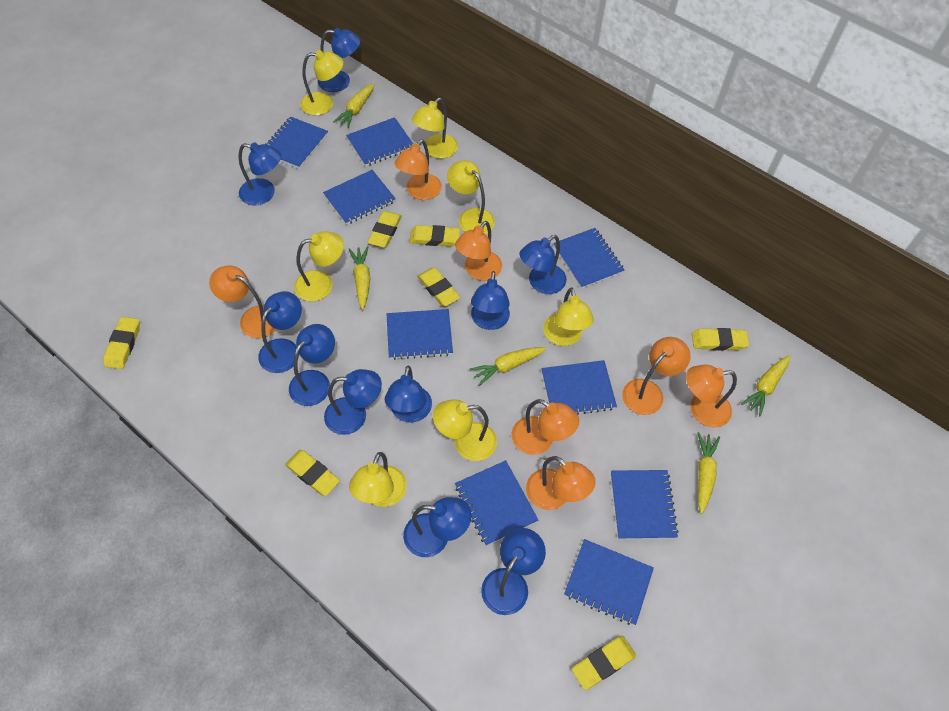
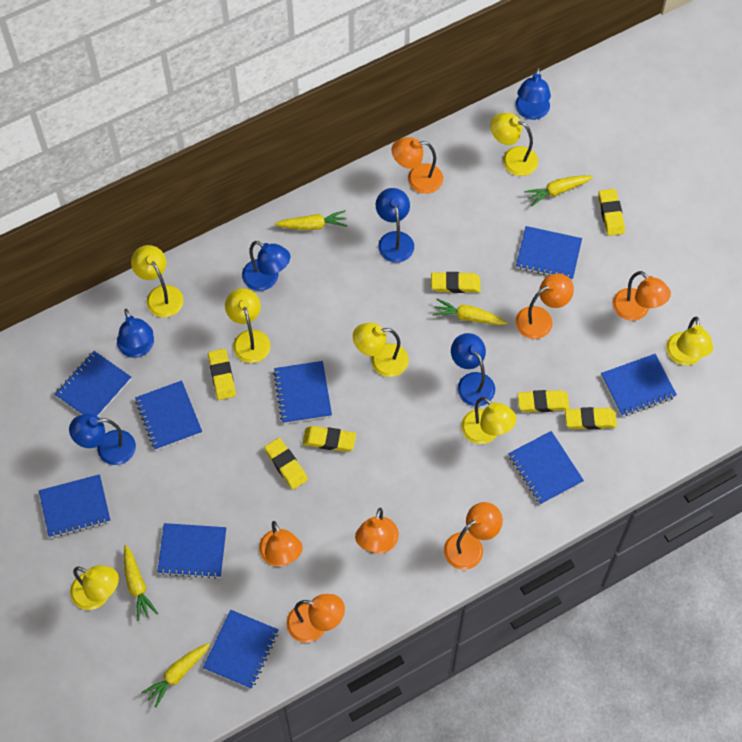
blue lamp: [238,143,281,205] [258,291,302,373] [289,324,335,406] [318,28,361,92] [324,369,382,435] [385,366,432,422] [403,497,472,557] [471,271,510,330] [481,528,546,615] [520,235,567,294] = 10 -> [69,414,136,465] [117,309,154,358] [242,241,290,291] [376,188,414,263] [451,333,495,406] [515,67,551,120] = 6

